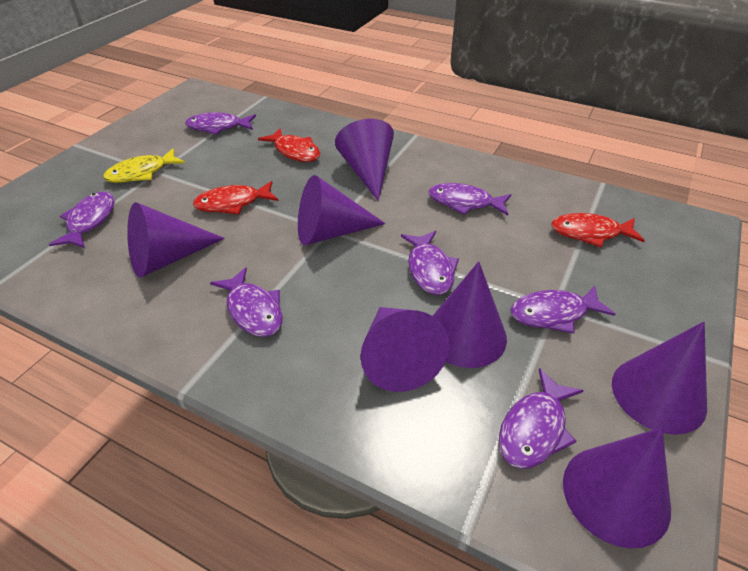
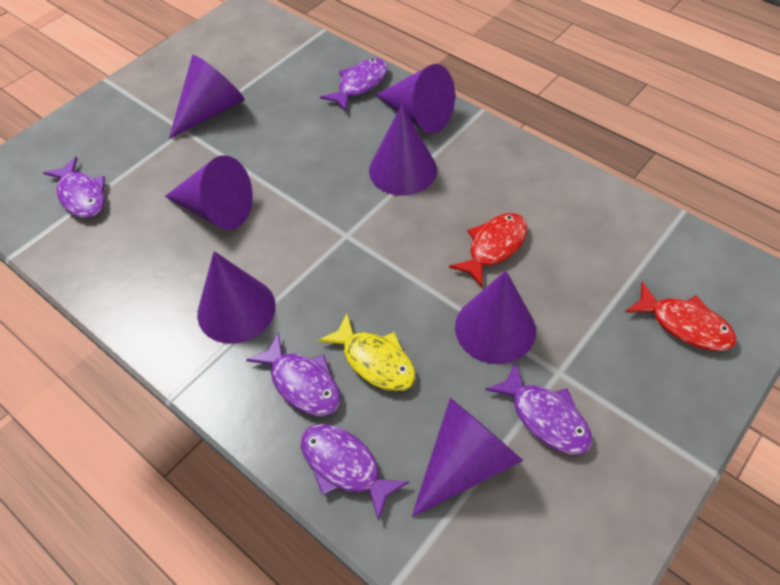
purple fish: [49,192,114,248] [185,112,256,135] [210,267,283,337] [401,231,459,295] [428,183,512,215] [499,368,584,469] [510,286,616,334] = 7 -> [43,157,105,218] [246,332,340,416] [301,424,409,521] [320,58,388,112] [485,362,592,455] = 5
red fish: [193,181,279,214] [258,128,320,162] [551,213,645,248] = 3 -> [449,213,527,288] [625,282,737,351] = 2

